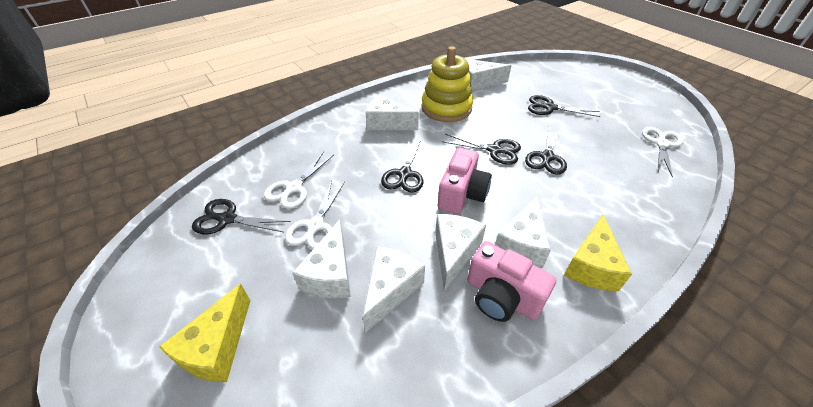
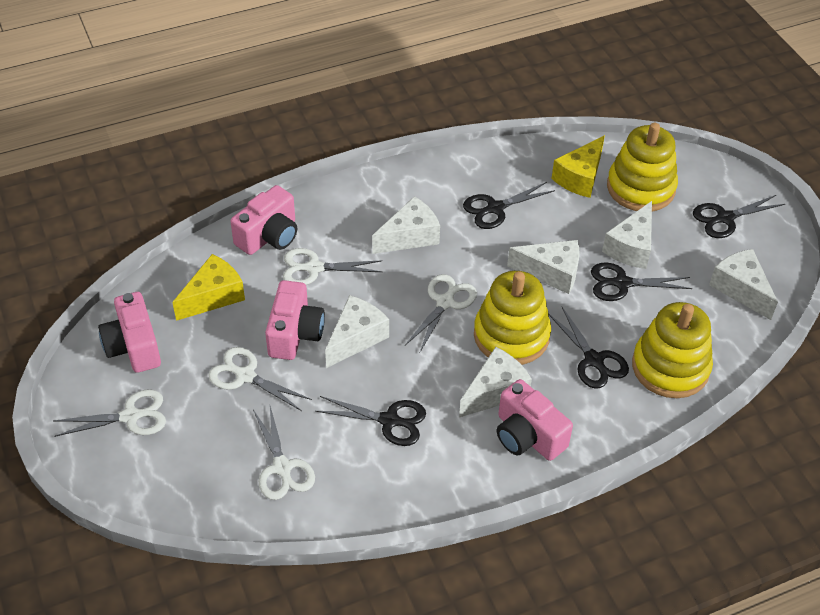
pink camera: [438,148,492,214] [467,241,556,322] = 2 -> [98,292,161,373] [230,185,297,255] [265,280,325,360] [497,379,573,461] = 4
white scissors: [264,152,334,209] [285,181,345,249] [642,127,684,178] = 3 -> [54,389,166,437] [208,347,312,411] [253,406,315,500] [283,248,382,285] [405,274,477,352] = 5
yellow stacking toy: [421,46,473,122] = 1 -> [474,271,551,365] [607,123,678,212] [632,302,713,398] = 3

